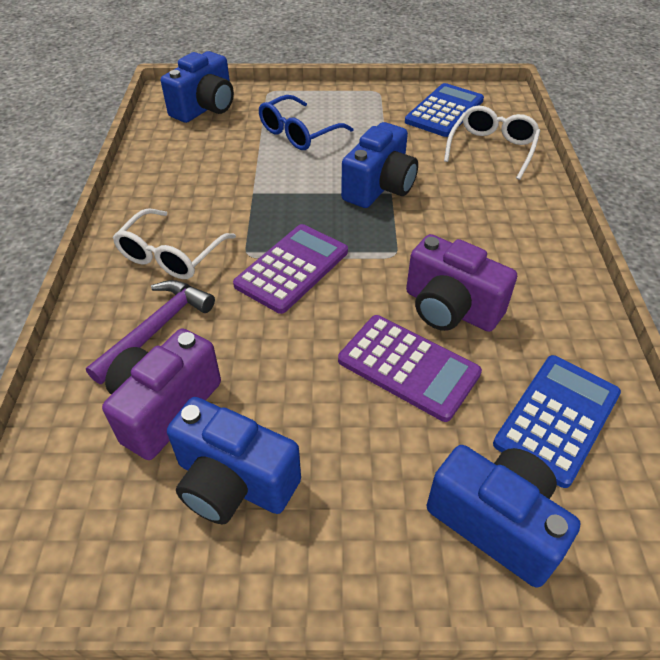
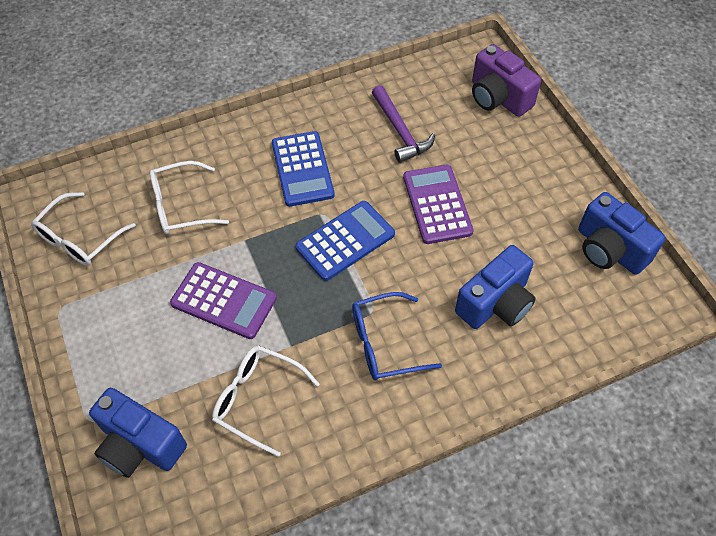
blue camera: [161,51,234,123] [167,397,301,525] [341,122,418,208] [426,445,581,588] = 4 -> [89,388,187,478] [455,245,536,329] [578,192,666,275] = 3
purple camera: [102,328,221,460] [406,234,517,332] = 2 -> [472,44,541,117] = 1
white glasses: [113,208,236,279] [444,106,540,180] = 2 -> [31,192,136,266] [150,161,229,234] [212,346,320,457] = 3

